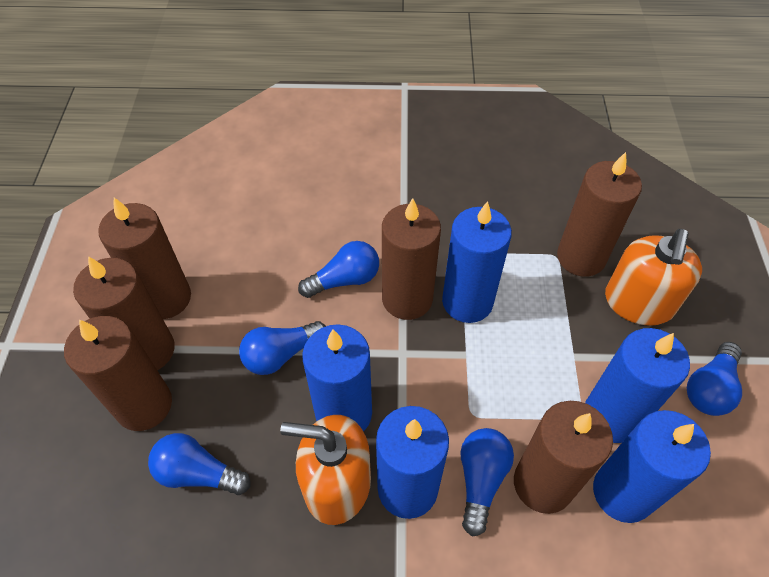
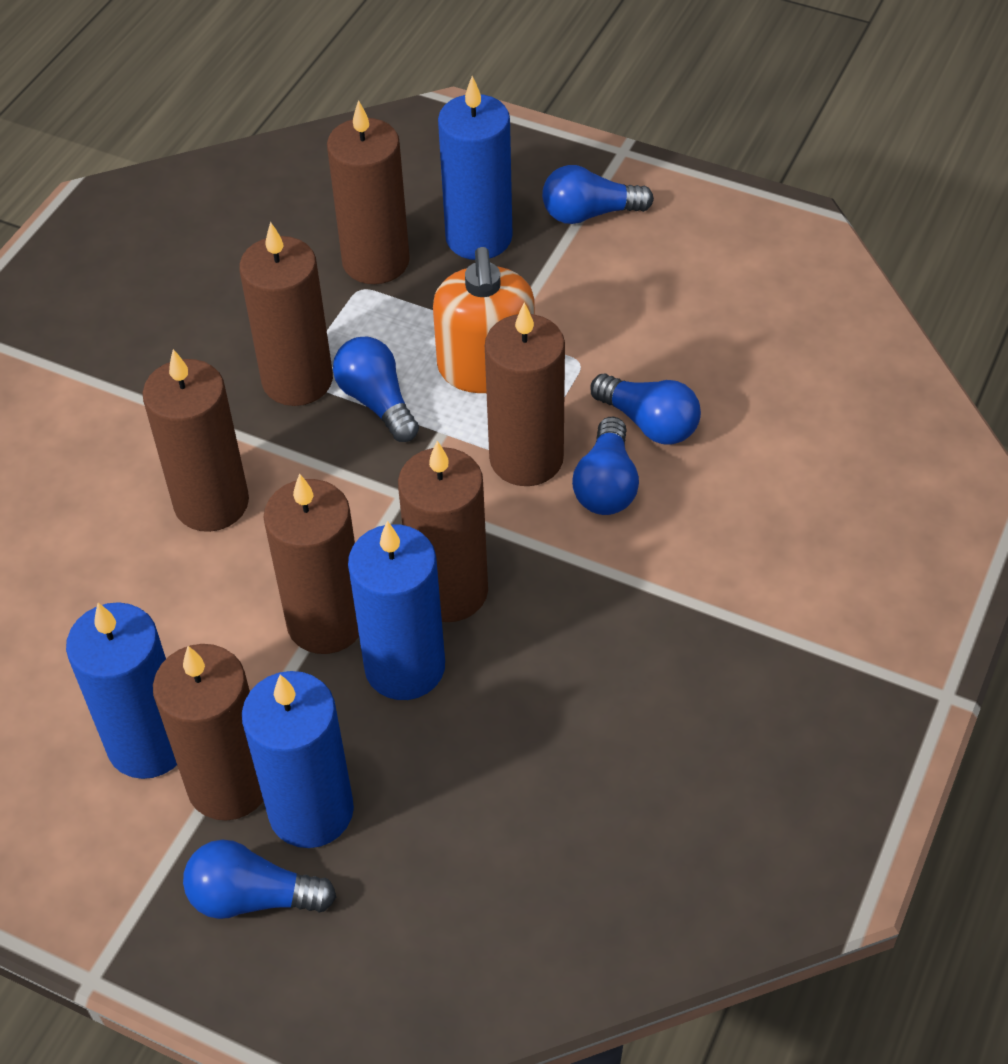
blue candle: [302,324,372,432] [376,406,449,519] [442,201,512,323] [585,328,690,443] [593,410,711,523] = 5 -> [66,602,177,779] [242,671,354,848] [348,521,445,700] [438,76,513,260] = 4
brown candle: [64,316,172,431] [73,256,175,370] [98,198,191,319] [382,198,441,320] [514,401,613,514] [557,152,642,277] = 6 -> [143,349,249,532] [153,644,263,821] [239,222,333,406] [263,473,359,654] [327,100,410,284] [398,441,488,622] [485,302,565,486] = 7
orange soap dispenser: [280,415,371,525] [605,229,702,326] = 2 -> [433,247,535,393] = 1

